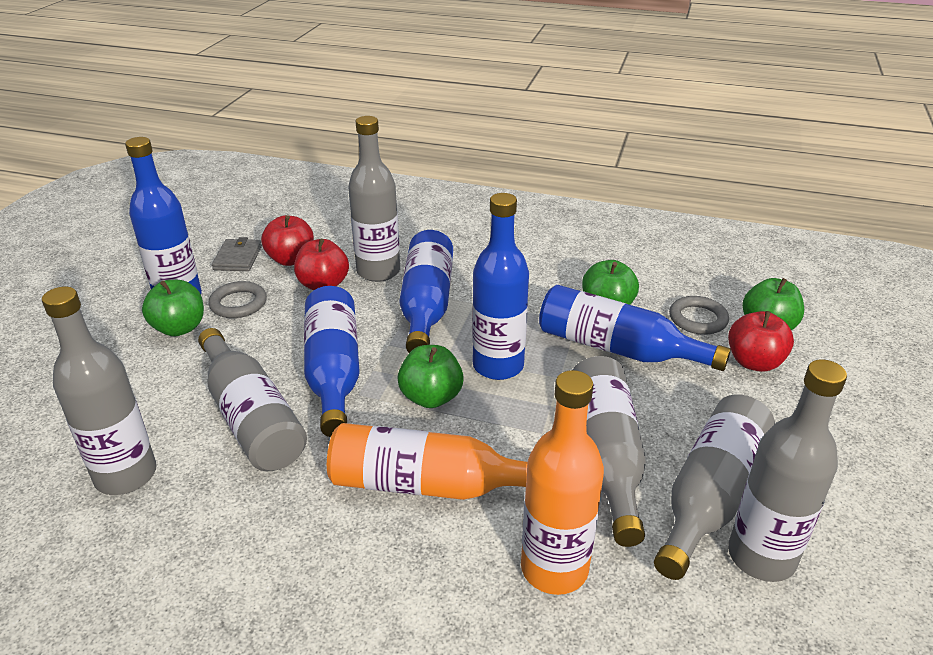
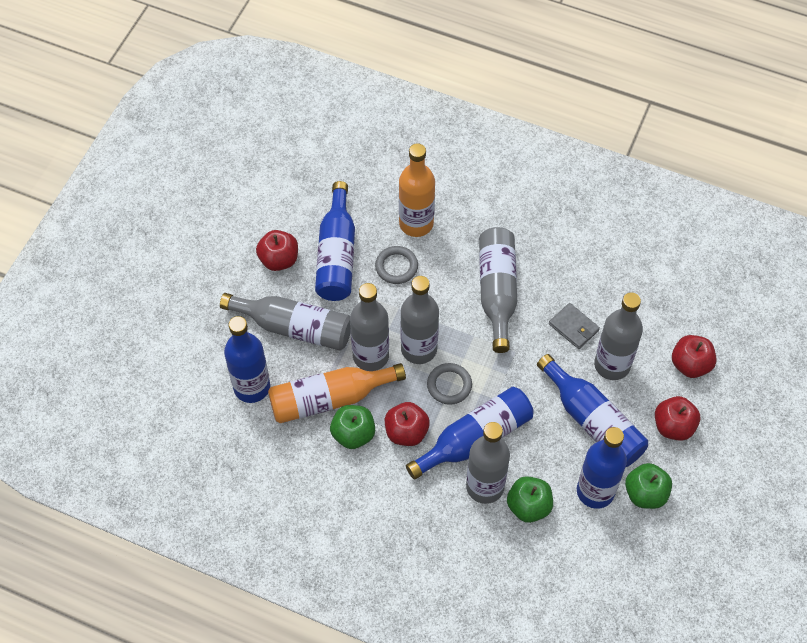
green apple: [142,280,204,337] [397,345,464,408] [582,260,639,305] [742,278,804,330] = 4 -> [330,405,375,449] [507,476,553,523] [625,463,672,509] = 3
red apple: [261,215,314,266] [294,239,349,290] [728,311,794,372] = 3 -> [256,230,298,271] [385,402,430,446] [655,396,700,441] [672,335,717,378] = 4

